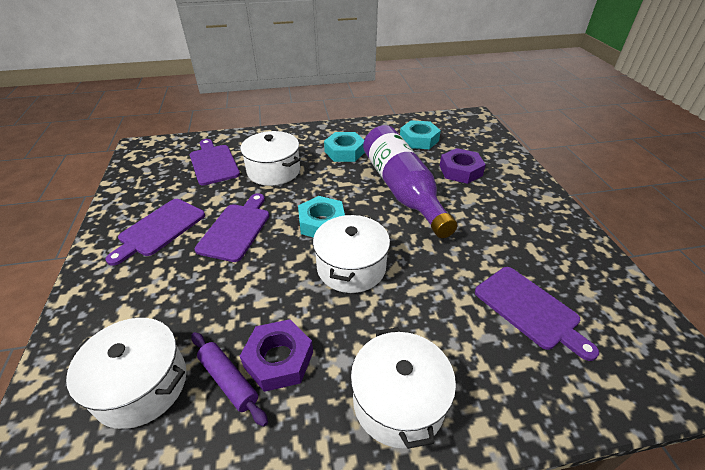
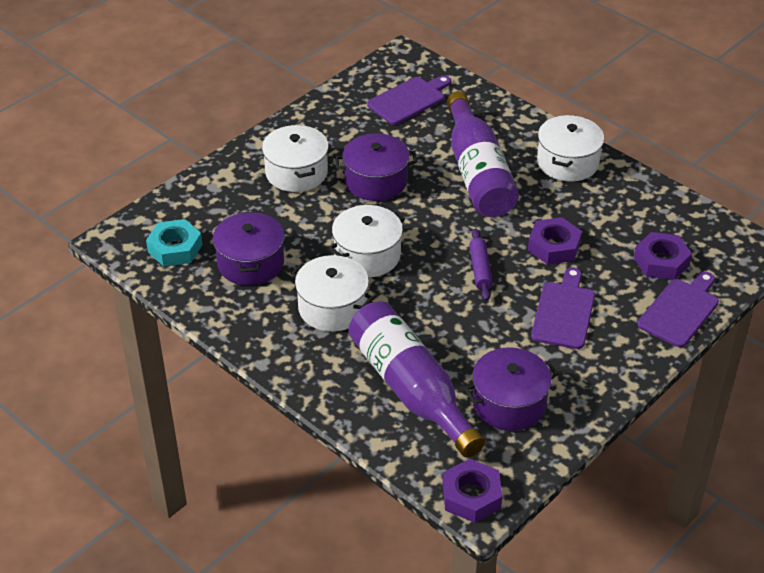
purple bottle: [363,125,457,238] = 1 -> [348,301,485,457] [447,91,519,217] = 2
purple cutting board: [106,199,205,266] [190,139,240,185] [195,193,269,262] [475,267,599,361] = 4 -> [367,75,451,125] [531,267,595,349] [637,272,719,347] = 3
purple nut: [240,319,313,392] [440,148,486,184] = 2 -> [443,459,502,523] [528,217,582,265] [634,232,692,280] = 3
purple pot: none = 0 -> [213,212,284,285] [335,133,417,201] [464,347,558,431] = 3
turquoise nut: [298,196,345,238] [324,132,365,162] [400,120,441,149] = 3 -> [146,219,202,267] = 1

